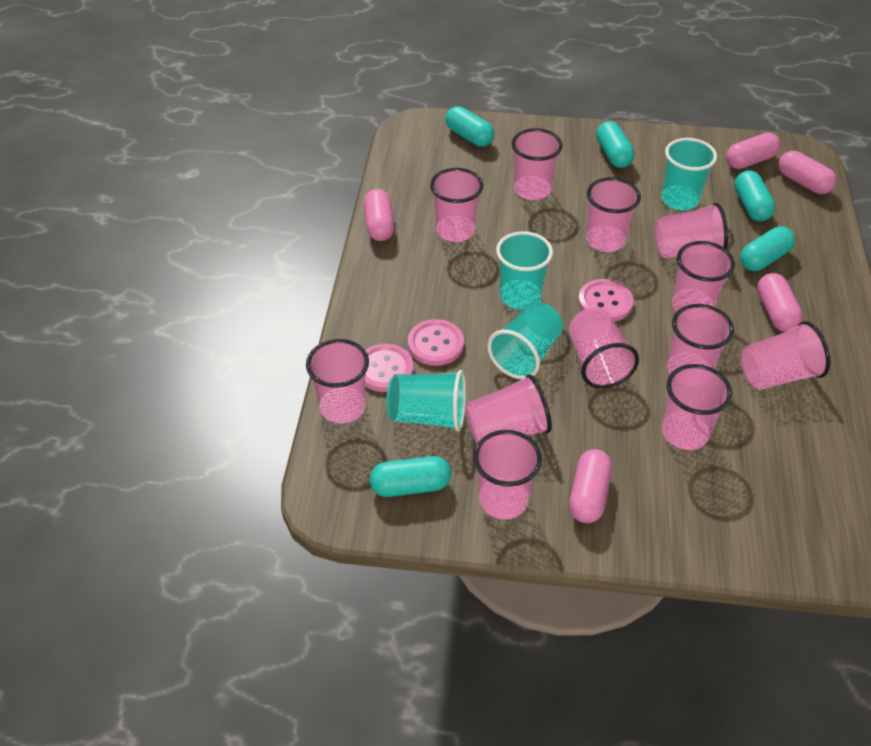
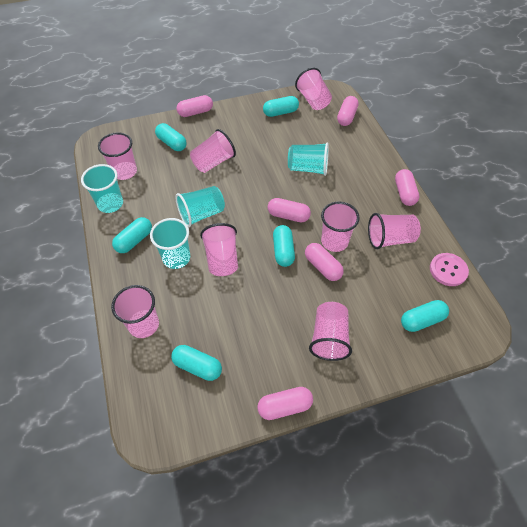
pink button: [365,344,413,392] [408,319,464,366] [578,279,634,322] = 3 -> [430,253,469,286] = 1
pink capsule: [364,189,395,241] [569,449,612,523] [726,133,781,169] [757,273,803,332] [778,151,837,194] = 5 -> [176,95,213,117] [257,387,313,420] [267,198,311,222] [305,243,344,281] [337,96,359,126] [395,169,419,206] = 6
pink cup: [306,339,369,423] [430,168,483,242] [465,374,552,444] [474,430,542,519] [512,128,563,200] [569,307,639,388] [586,177,641,252] [654,203,728,258] [662,364,732,450] [667,304,734,374] [672,241,735,312] [741,321,830,390] = 12 -> [98,133,137,180] [111,285,159,338] [190,129,236,173] [200,223,238,276] [295,68,332,110] [309,302,352,361] [321,202,360,252] [368,213,421,249] = 8
turquoise capsule: [370,456,451,497] [445,106,494,147] [596,121,635,168] [734,170,776,221] [740,226,795,271] = 5 -> [112,217,152,253] [155,123,187,151] [171,345,222,381] [263,96,299,117] [273,225,295,267] [401,300,449,332] = 6

